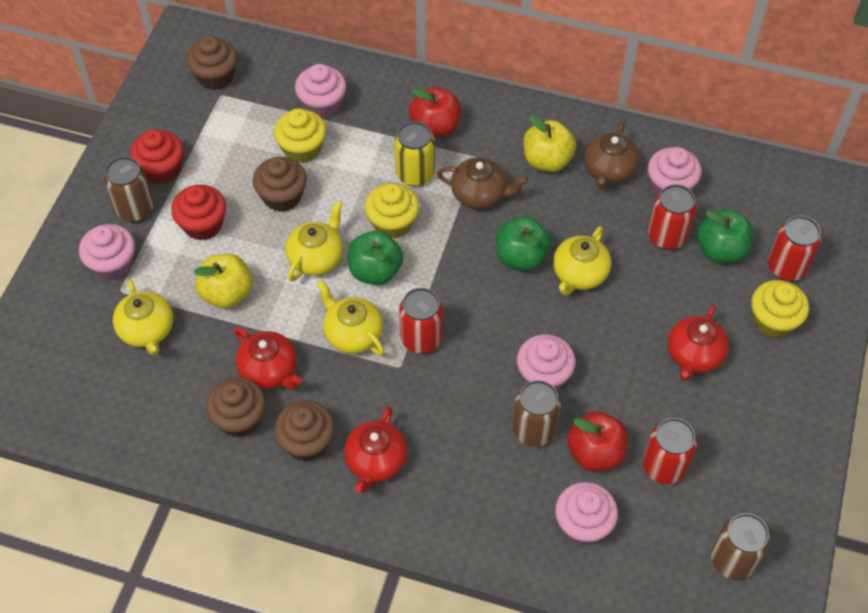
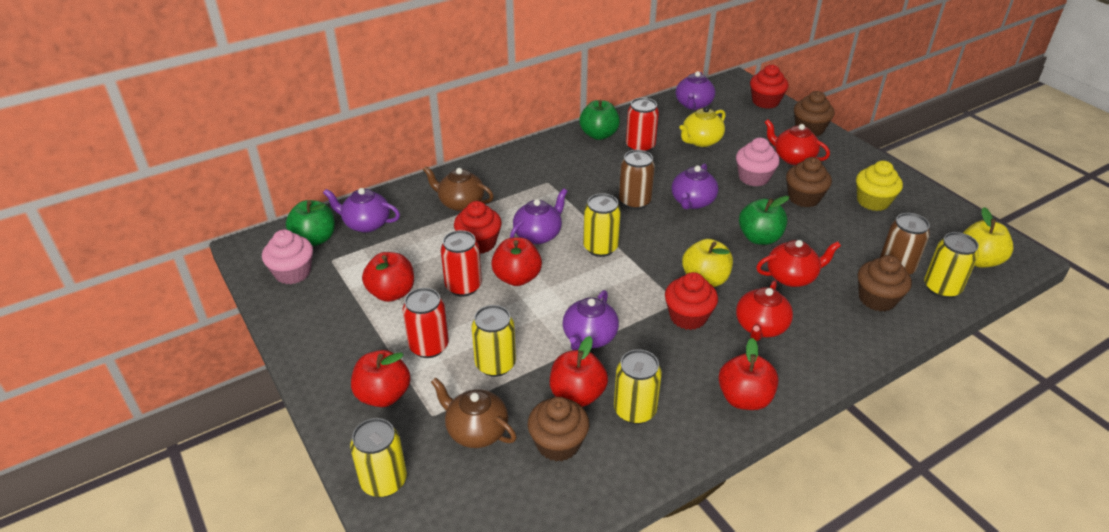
brown can: [104,156,154,222] [513,380,561,446] [711,513,770,580] = 3 -> [619,150,655,210] [880,213,930,275] = 2
pink cupcake: [79,224,135,281] [295,64,346,118] [517,334,576,390] [555,482,618,545] [648,147,702,196] = 5 -> [262,229,313,284] [736,138,780,187] = 2
purple teapot: none = 0 -> [323,188,400,233] [510,188,567,244] [563,290,619,350] [672,163,718,210] [676,71,715,110] = 5
red apple: [409,87,461,138] [567,411,628,471] = 2 -> [351,350,411,407] [362,252,414,302] [491,237,542,286] [550,336,608,407] [718,338,779,410] = 5
red can: [399,288,443,353] [643,418,697,484] [648,184,697,250] [768,215,821,281] = 4 -> [403,288,449,358] [441,230,482,297] [626,98,659,152] = 3
red cupcake: [130,129,184,184] [171,185,226,240] = 2 -> [454,201,502,254] [665,272,718,330] [750,65,789,109] = 3
yellow can: [395,121,435,187] = 1 -> [350,418,407,497] [471,305,516,377] [583,193,621,257] [614,349,662,424] [924,232,979,298] = 5
yellow cupcake: [274,108,326,163] [365,183,419,239] [751,280,809,338] = 3 -> [856,161,903,211] = 1
yellow teapot: [113,279,173,355] [285,200,343,281] [317,280,385,356] [553,226,611,295] = 4 -> [679,107,725,147] = 1

